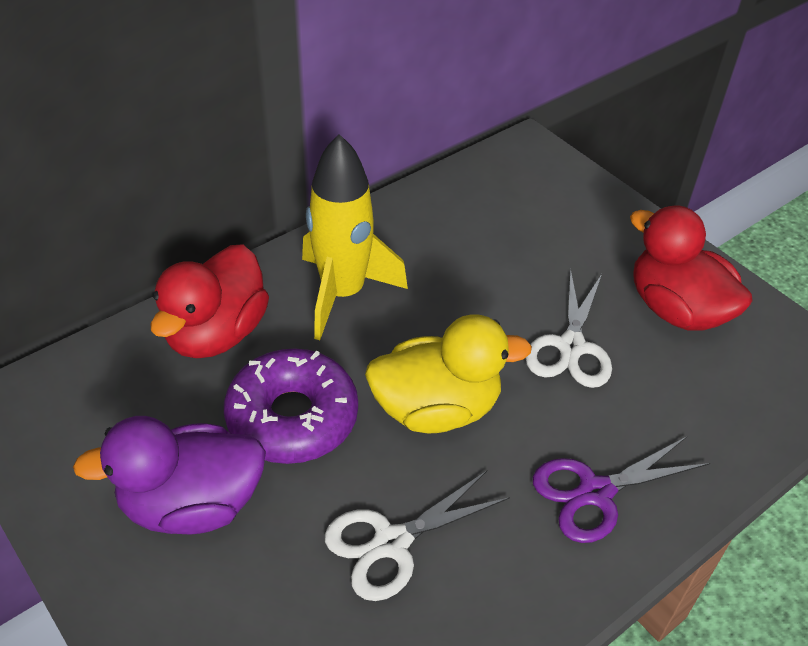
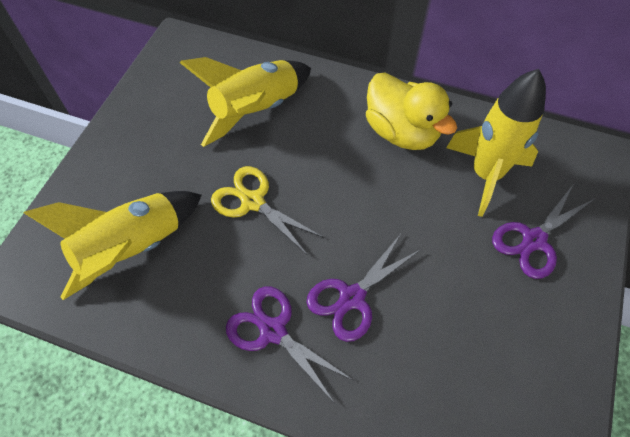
purple donut: [224,348,358,464] = 1 -> none = 0
purple duck: [73,416,266,534] = 1 -> none = 0
purple scissors: [533,436,710,543] = 1 -> [226,286,354,402] [306,234,421,342] [492,185,594,279] = 3
red duck: [151,244,269,358] [630,205,753,331] = 2 -> none = 0
white scissors: [325,471,510,601] [525,268,612,388] = 2 -> none = 0
yellow rocket: [302,134,408,340] = 1 -> [24,191,202,300] [180,57,311,147] [446,69,546,217] = 3
yellow scissors: none = 0 -> [211,166,324,255] = 1

